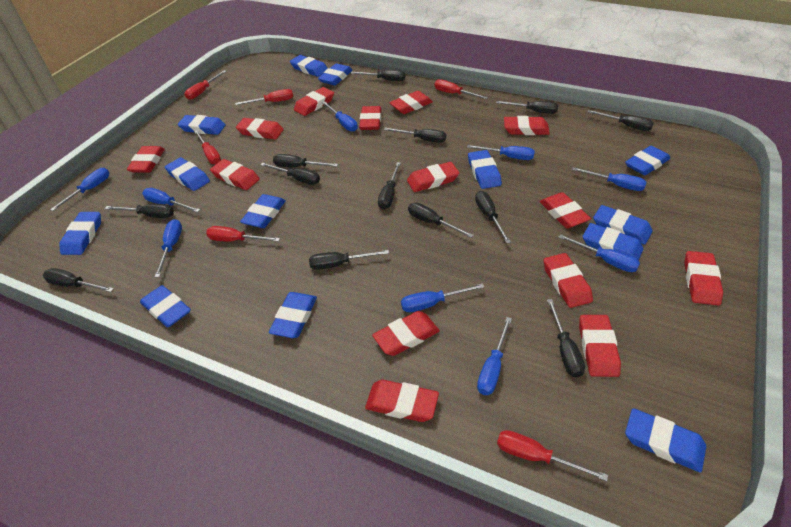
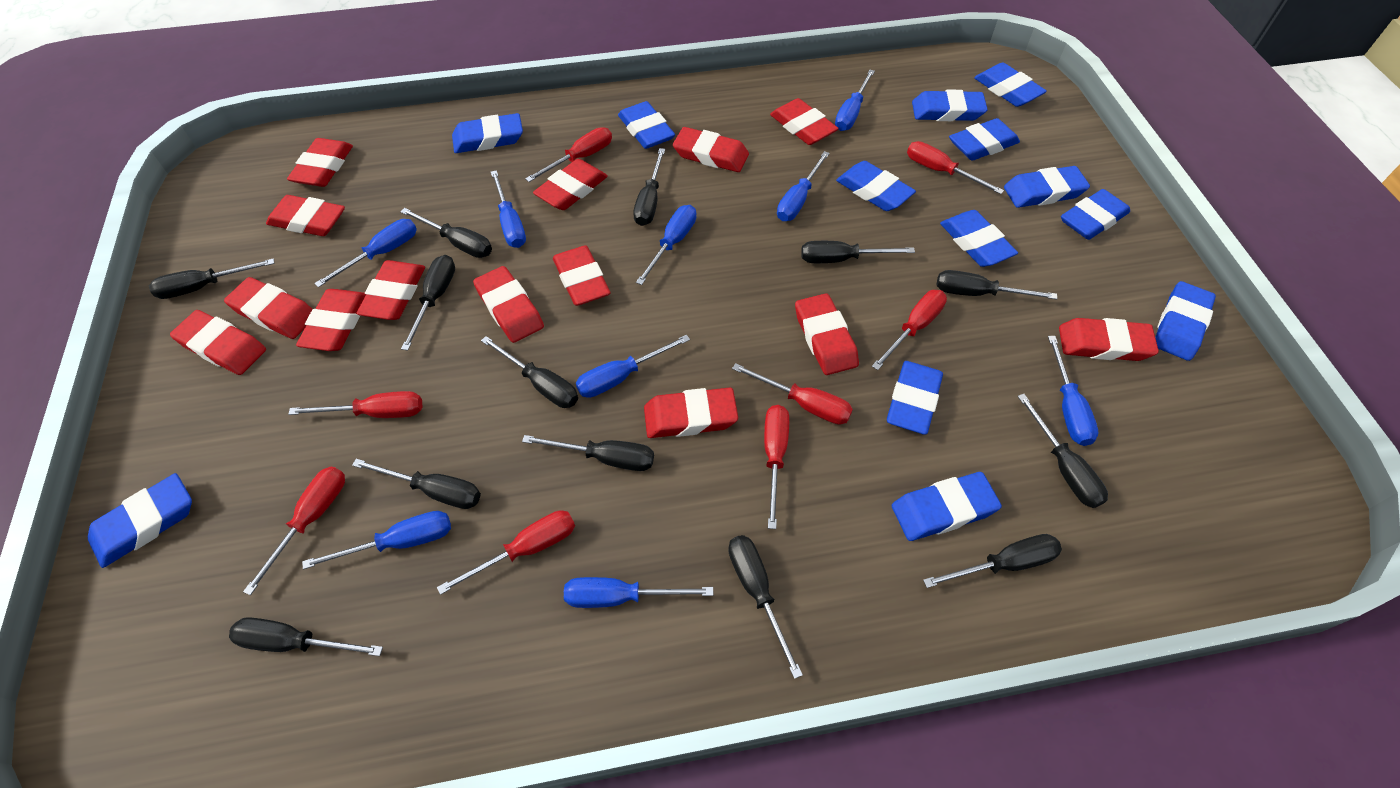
red screwdriver: [185,70,226,100] [194,130,221,165] [206,226,280,242] [235,89,293,105] [435,79,488,99] [497,430,608,481] = 6 -> [243,467,345,595] [288,391,422,418] [437,510,575,595] [525,127,612,182] [732,363,853,425] [764,405,789,529] [872,290,947,370] [907,141,1004,194] = 8

